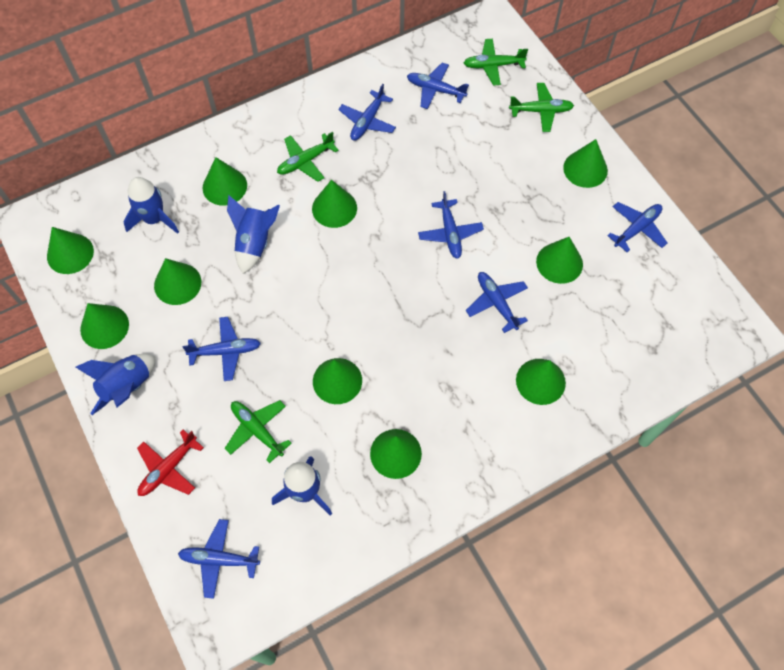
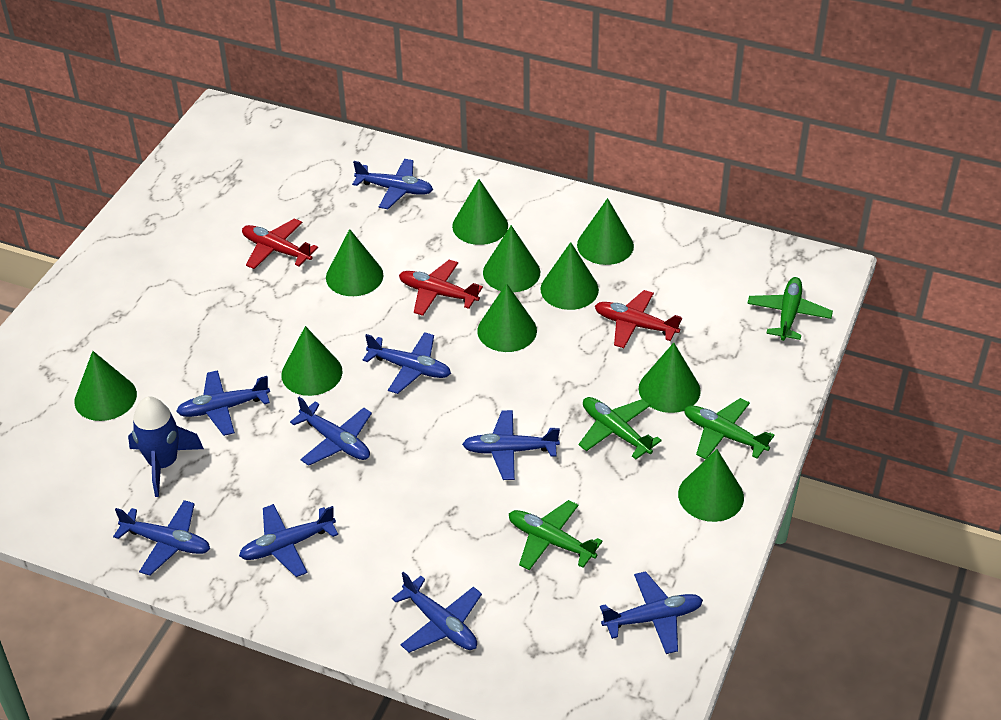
blue plane: [178,519,260,599] [182,317,261,381] [338,84,396,140] [407,63,469,109] [418,191,484,259] [466,272,528,333] [607,202,667,252] = 7 -> [113,500,210,576] [176,370,270,436] [239,504,338,577] [290,397,372,466] [352,159,433,209] [363,332,451,394] [392,572,482,653] [462,410,560,480] [600,571,703,654] = 9
blue rocket: [75,354,156,415] [123,177,179,234] [227,195,280,274] [272,456,332,516] = 4 -> [128,397,204,497] = 1
red plane: [137,430,204,496] = 1 -> [242,218,318,269] [399,260,483,316] [595,290,682,348] = 3

